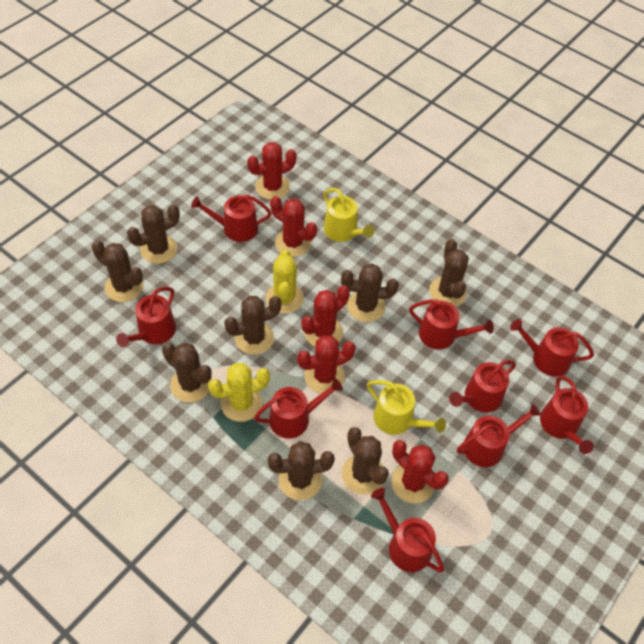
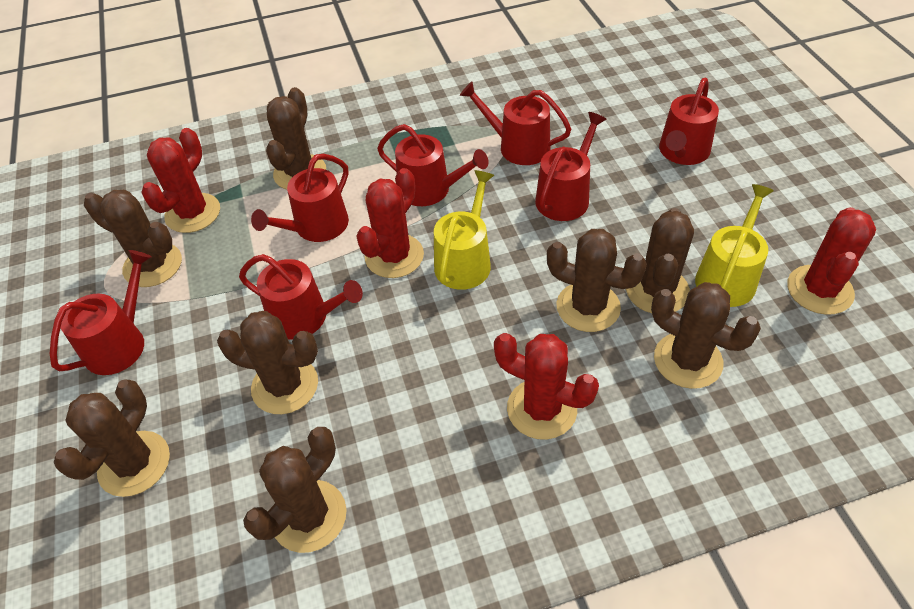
red cactus: [247,142,297,200] [270,196,317,257] [297,335,356,394] [302,285,350,346] [391,440,449,503] = 5 -> [141,128,220,233] [356,168,424,278] [494,333,599,440] [787,207,876,315] = 4
red watering can: [116,287,176,347] [191,195,271,242] [254,378,343,438] [371,488,444,573] [409,299,494,350] [449,360,516,413] [457,403,541,467] [510,319,594,376] [540,376,594,454] = 9 -> [50,250,151,375] [239,254,363,340] [251,154,349,242] [377,124,489,206] [460,82,571,165] [535,112,607,221] [659,78,719,165] = 7
yellow cactus: [208,363,270,422] [266,250,304,314] = 2 -> none = 0

